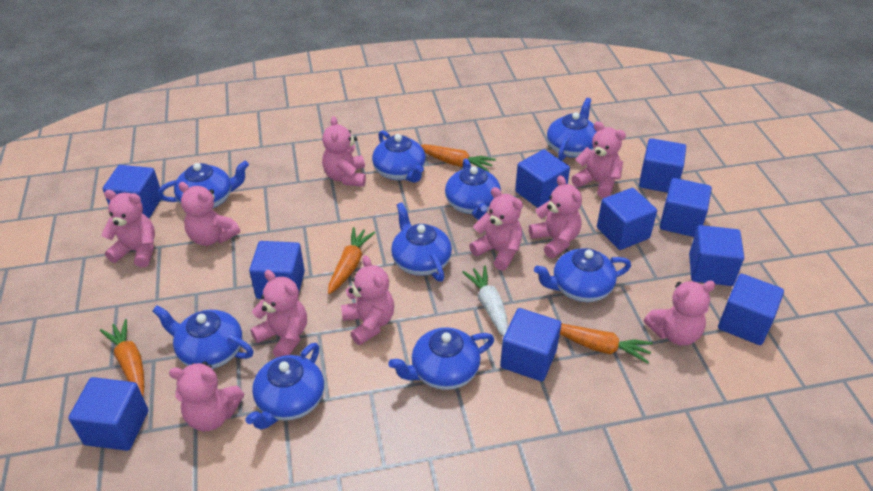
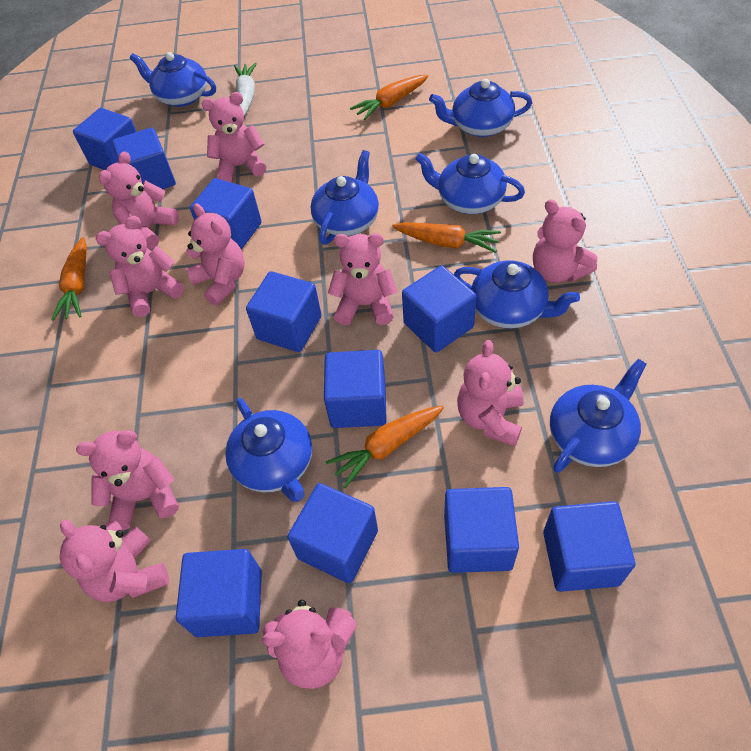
blue teapot: [153,305,254,369] [158,161,249,209] [245,343,324,430] [372,130,426,183] [388,327,494,390] [391,202,452,282] [445,158,501,220] [534,248,631,302] [547,98,597,161] = 9 -> [130,52,216,107] [225,398,312,502] [311,150,379,245] [415,152,525,214] [429,79,532,137] [454,260,580,329] [550,359,646,473] = 7

